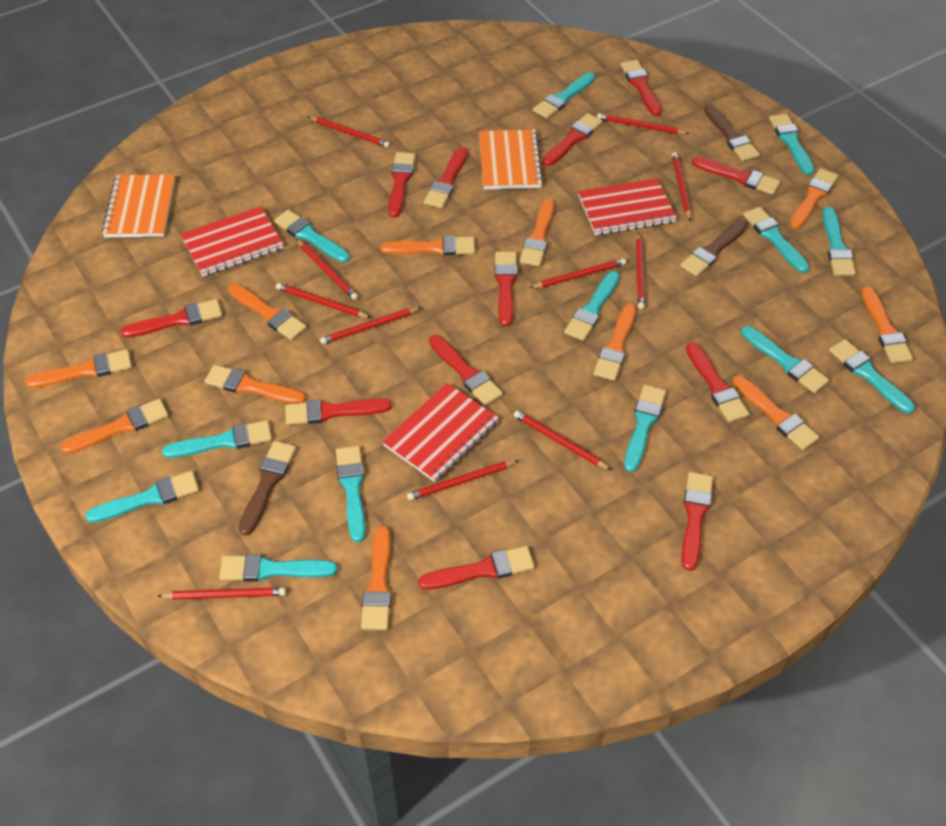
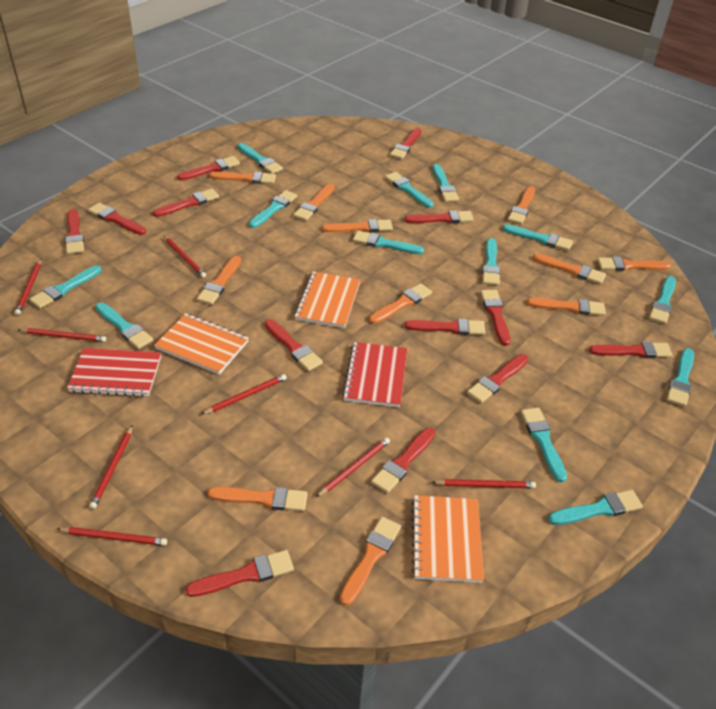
brown brush: [239,441,296,536] [680,220,747,277] [704,104,760,161] = 3 -> none = 0
orange notebook: [102,175,175,237] [479,130,544,190] = 2 -> [154,313,249,375] [294,271,360,328] [412,495,484,583] = 3
red brush: [121,299,222,338] [285,399,392,425] [388,152,416,217] [418,546,535,590] [424,147,468,208] [429,335,503,406] [494,251,517,326] [542,113,603,166] [621,60,662,116] [682,472,713,571] [686,342,749,422] [692,157,780,195] = 12 -> [65,209,84,254] [88,203,146,235] [153,189,219,217] [177,156,240,180] [185,550,294,597] [265,319,323,371] [371,428,435,493] [390,128,421,159] [404,210,474,223] [405,318,485,335] [467,354,529,403] [480,290,510,345] [589,341,673,358] = 13
red notebook: [180,206,284,277] [382,383,499,482] [578,178,677,235] = 3 -> [67,348,161,397] [342,342,407,407] = 2
red pencil: [158,587,286,600] [276,283,371,318] [296,239,358,300] [308,116,390,148] [320,307,422,344] [407,460,519,500] [514,411,611,470] [529,258,626,288] [597,113,689,134] [636,232,645,309] [672,152,691,221] = 11 -> [15,259,41,315] [18,328,106,342] [57,527,167,546] [89,425,133,509] [163,235,206,278] [201,374,287,415] [316,437,390,497] [432,479,536,488] = 8

